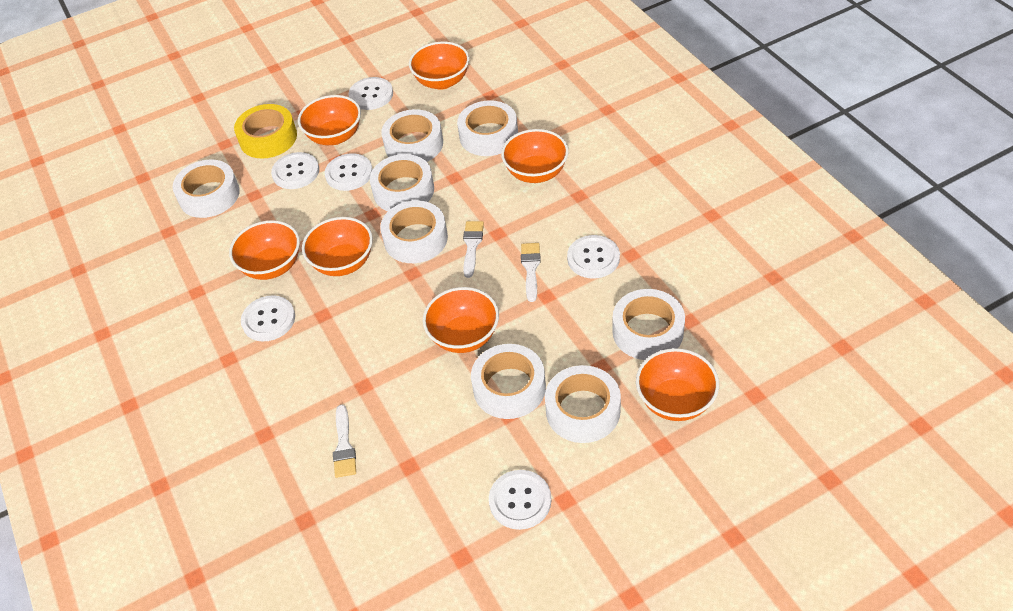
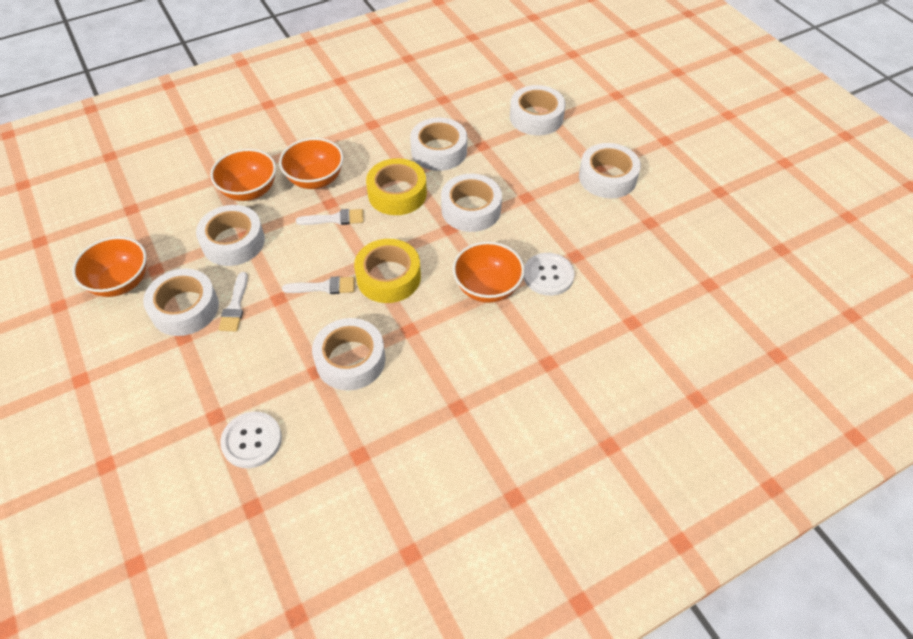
orange bowl: [229,220,300,280] [298,95,361,145] [302,217,373,276] [409,42,470,90] [423,287,499,353] [501,129,569,183] [636,348,719,421] = 7 -> [72,236,147,297] [210,149,276,201] [279,138,343,189] [452,242,525,303] = 4
white button: [241,295,295,342] [271,152,319,189] [324,153,373,191] [349,77,393,110] [489,470,551,530] [567,235,620,279] = 6 -> [220,412,282,468] [523,253,574,296] = 2
white tape: [173,160,240,218] [370,154,434,211] [380,201,448,263] [381,109,443,162] [457,100,518,156] [471,344,546,419] [545,365,621,443] [612,289,685,360] = 8 -> [143,269,219,336] [196,205,265,266] [312,318,386,391] [410,118,467,171] [441,174,502,232] [510,85,566,136] [579,143,641,198] = 7
yellow tape: [234,104,297,158] = 1 -> [354,239,421,303] [366,158,427,215] = 2

